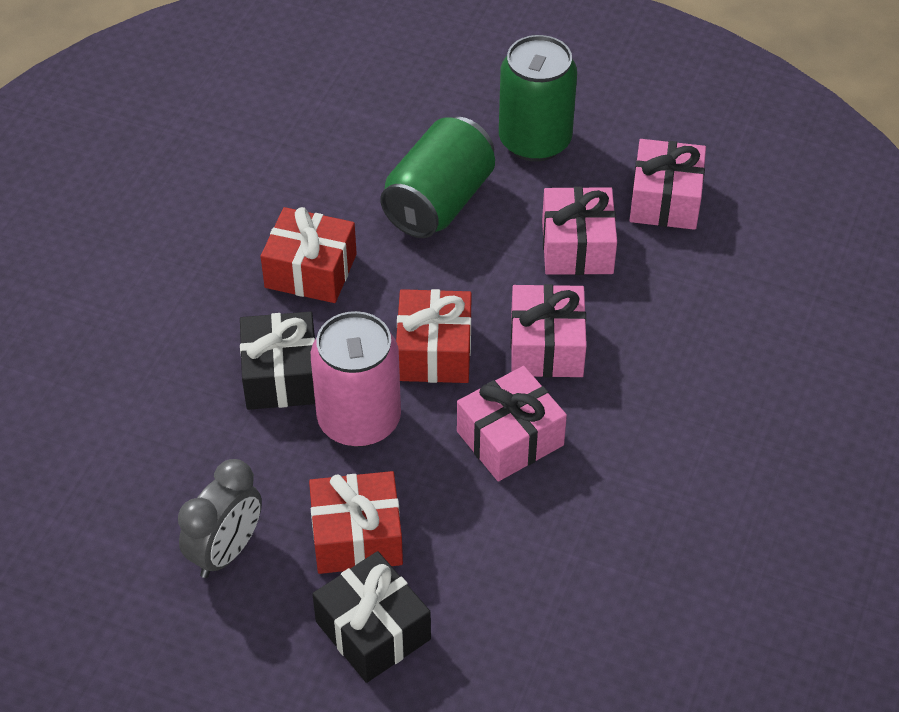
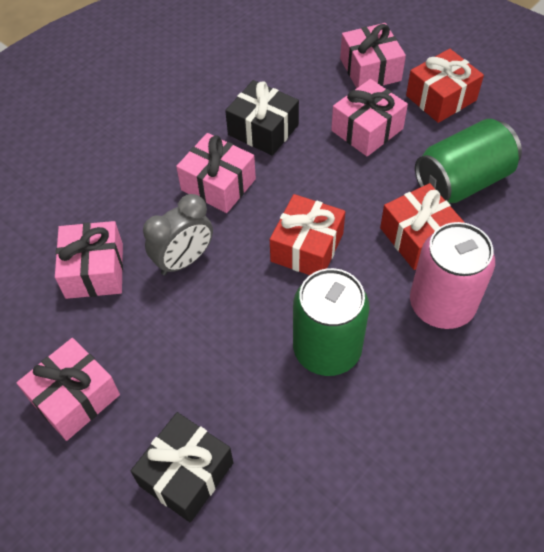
pink gift: [457,366,567,481] [511,284,587,377] [542,187,617,275] [629,139,706,230] = 4 -> [17,338,120,441] [55,221,123,299] [176,133,256,213] [331,79,408,156] [340,23,406,88] = 5

